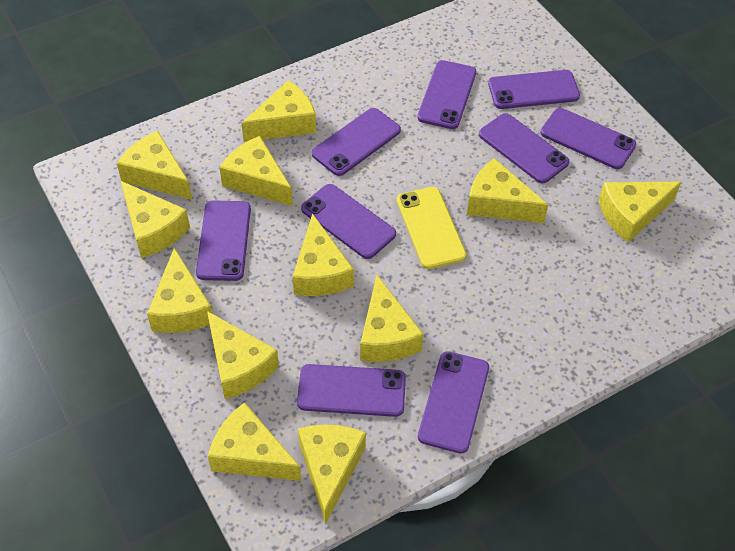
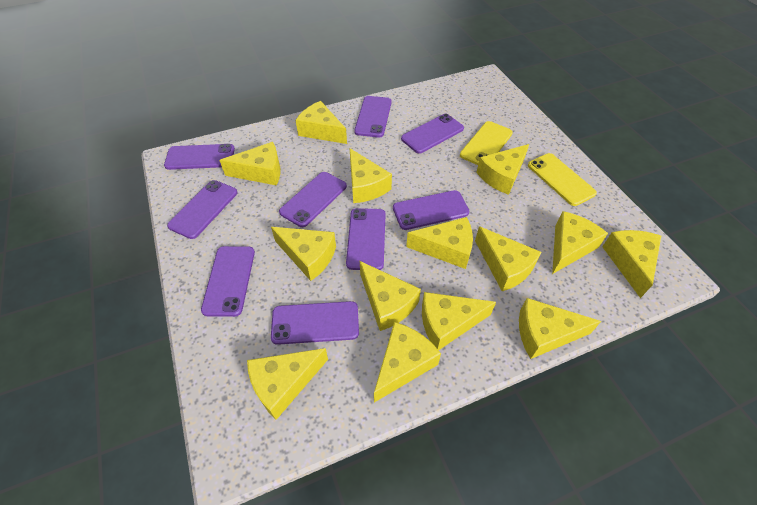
yellow cheese: [117,131,192,200] [121,181,190,258] [147,248,212,333] [207,311,279,399] [208,402,301,481] [219,136,293,206] [241,80,316,142] [293,213,354,296] [298,425,366,525] [360,275,424,362] [467,158,548,223] [599,181,681,242] = 12 -> [219,142,280,186] [247,348,328,420] [271,227,336,281] [295,101,347,144] [350,148,392,203] [360,261,421,331] [374,322,441,403] [406,217,473,269] [422,292,496,350] [475,226,541,291] [476,144,529,195] [519,298,601,359] [552,211,608,274] [602,230,661,298] = 14
yellow phone: [397,187,466,269] = 1 -> [460,121,513,165] [528,153,597,206] = 2

